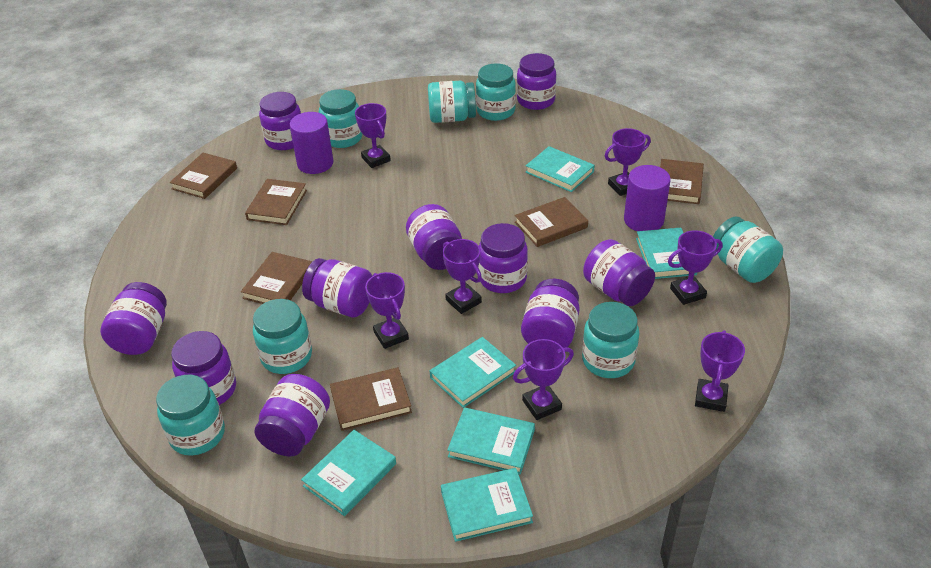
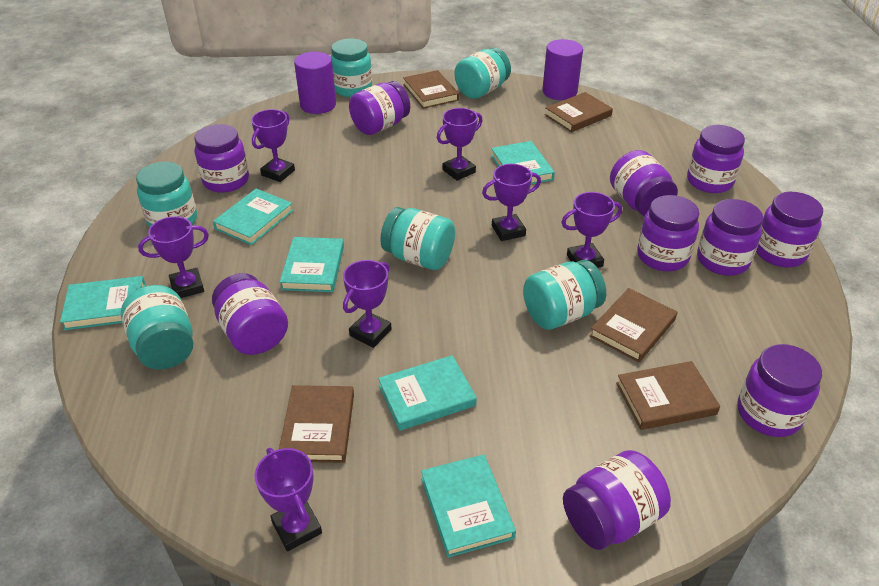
brown book: [170,153,237,199] [241,252,312,304] [245,179,307,225] [330,367,412,431] [515,197,588,247] [660,159,704,204] = 6 -> [279,385,354,463] [403,70,459,109] [545,92,613,132] [590,288,677,362] [616,361,720,430] = 5
turquoise jar: [156,375,225,456] [253,299,312,374] [319,89,362,148] [428,81,476,123] [476,63,516,121] [582,302,639,378] [713,216,783,283] = 7 -> [121,285,193,370] [136,162,197,228] [330,39,372,97] [380,207,455,270] [455,48,511,99] [523,260,606,330] = 6

